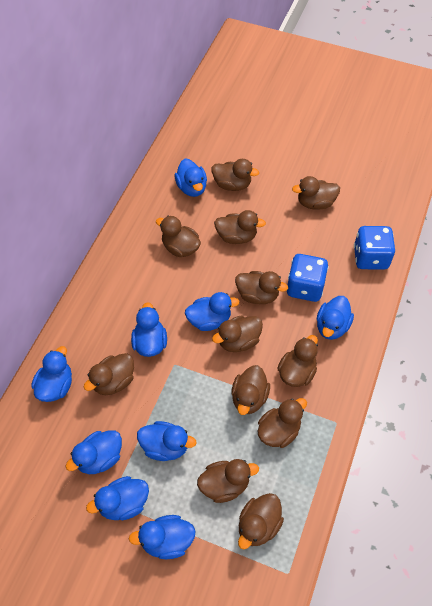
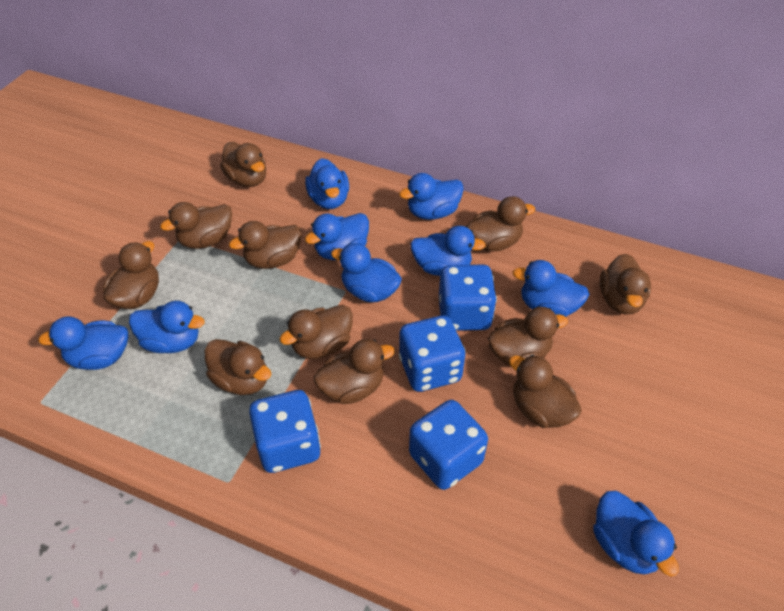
blue dice: [287,254,329,302] [354,226,395,270] = 2 -> [249,390,321,473] [399,315,465,392] [409,400,488,490] [439,265,497,331] = 4
brown duck: [84,353,134,395] [156,216,201,257] [197,459,259,503] [211,159,259,191] [212,316,263,352] [214,210,266,244] [231,365,270,415] [235,271,288,304] [238,493,284,549] [258,398,307,448] [277,335,318,387] [292,176,340,210] = 12 -> [103,241,159,309] [160,202,232,249] [204,339,271,395] [220,142,266,187] [229,221,302,269] [280,305,353,359] [314,339,395,404] [466,196,535,251] [488,307,568,365] [509,355,582,428] [600,254,651,315] = 11

